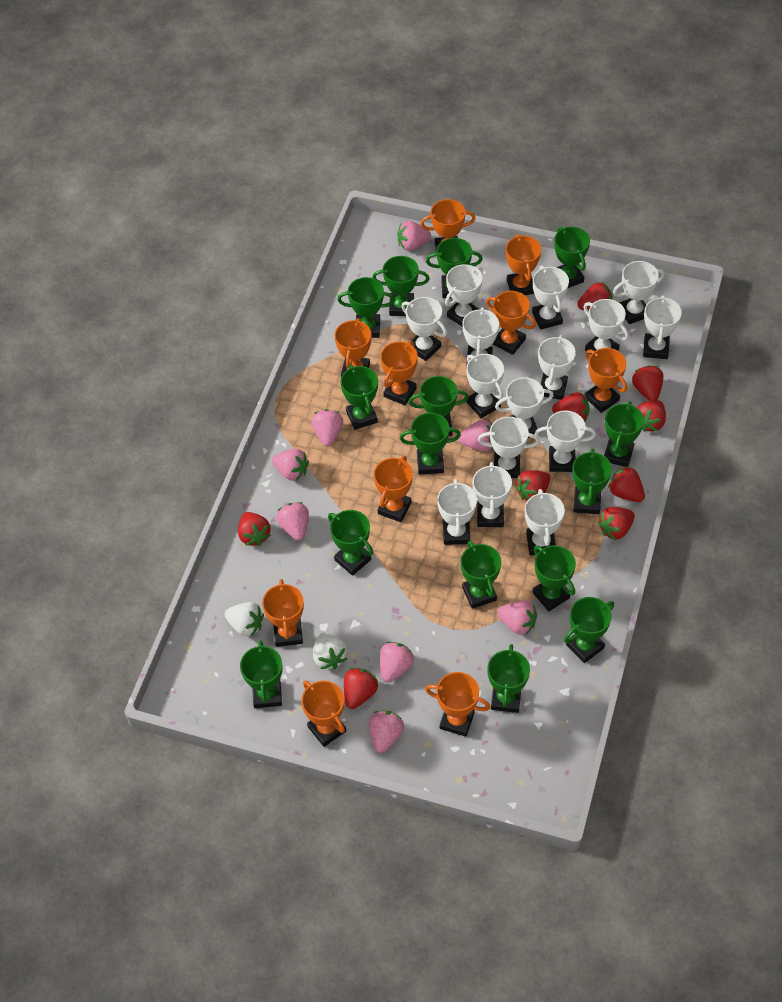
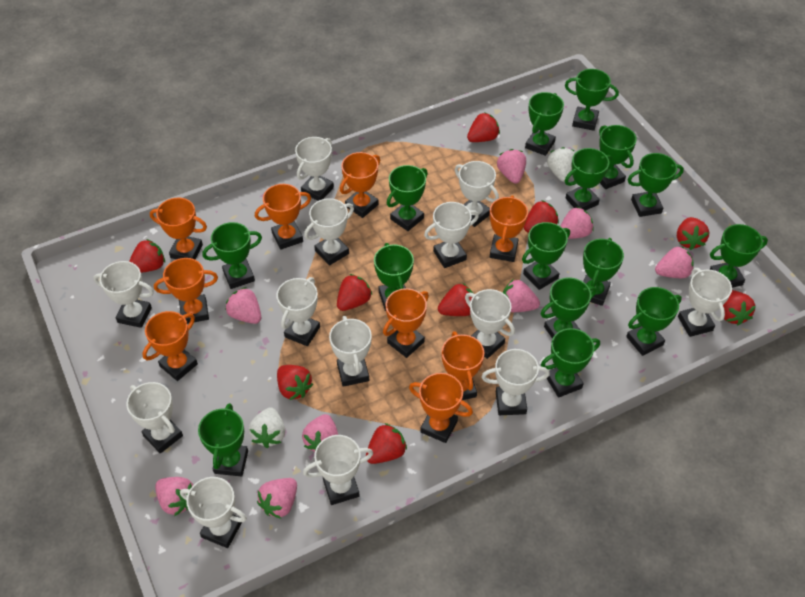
orange trophy: [262,579,304,647] [301,680,346,747] [335,318,371,377] [374,456,413,522] [380,341,418,405] [420,199,476,251] [425,672,491,737] [486,291,536,355] [506,234,541,295] [585,348,627,413] = 10 -> [142,311,198,381] [150,197,207,259] [154,258,218,324] [255,184,311,250] [340,152,380,218] [383,288,429,358] [409,373,473,443] [442,331,484,400] [490,195,528,262] = 9
white trophy: [401,297,447,361] [437,479,477,545] [445,264,483,327] [462,307,499,367] [466,354,504,418] [472,462,512,527] [478,416,540,478] [495,377,554,438] [525,489,565,555] [532,266,569,330] [534,410,596,472] [538,335,576,400] [583,299,629,355] [613,261,665,324] [643,295,682,359] = 15 -> [93,261,154,328] [126,382,183,454] [180,477,247,548] [276,277,320,346] [295,137,334,201] [303,435,373,505] [304,198,354,266] [329,316,372,387] [424,202,479,268] [455,161,499,227] [465,289,515,359] [481,349,550,415] [678,268,732,337] = 13

